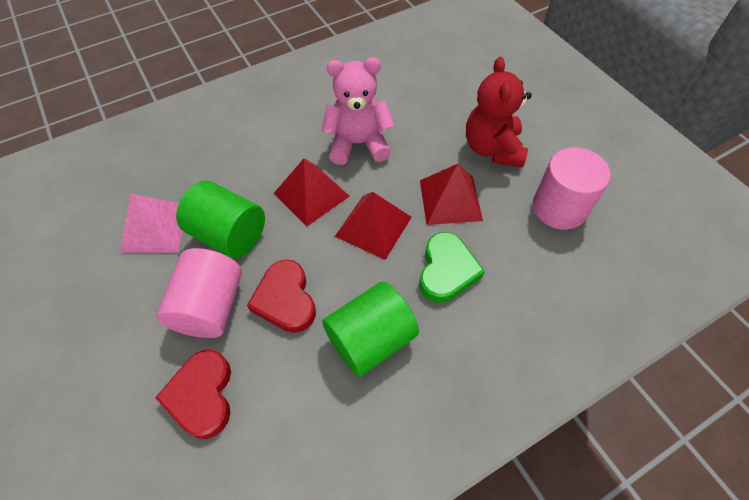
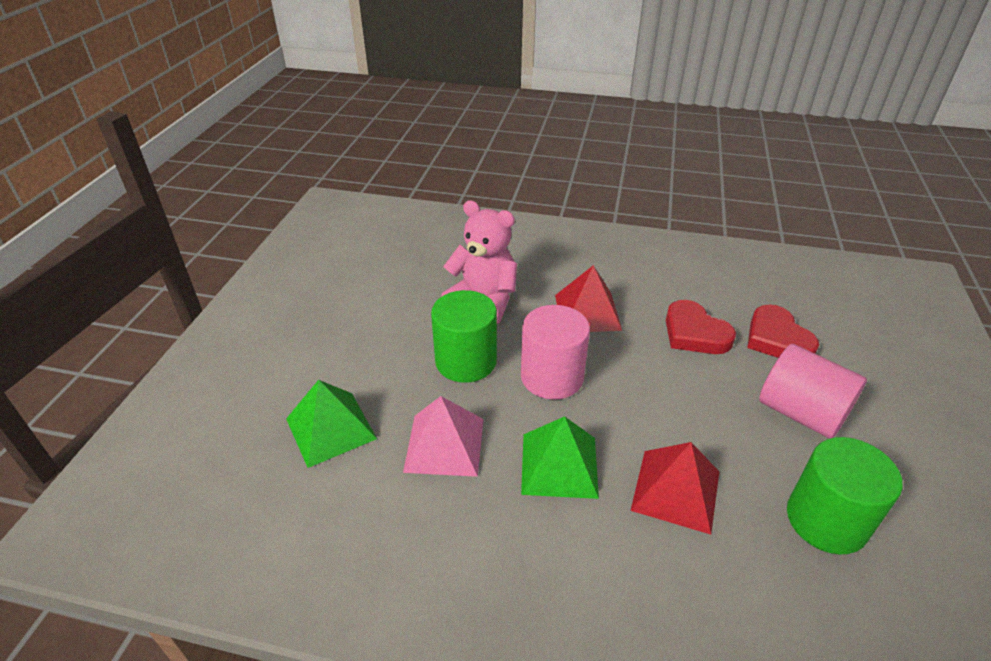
green heart: [419,232,485,303] = 1 -> none = 0
green pyramid: none = 0 -> [286,380,377,468] [521,416,599,499] = 2
red pyramid: [274,158,350,227] [335,192,412,260] [420,164,483,225] = 3 -> [555,265,622,332] [630,442,719,535] = 2
red teddy bear: [466,57,532,167] = 1 -> none = 0

